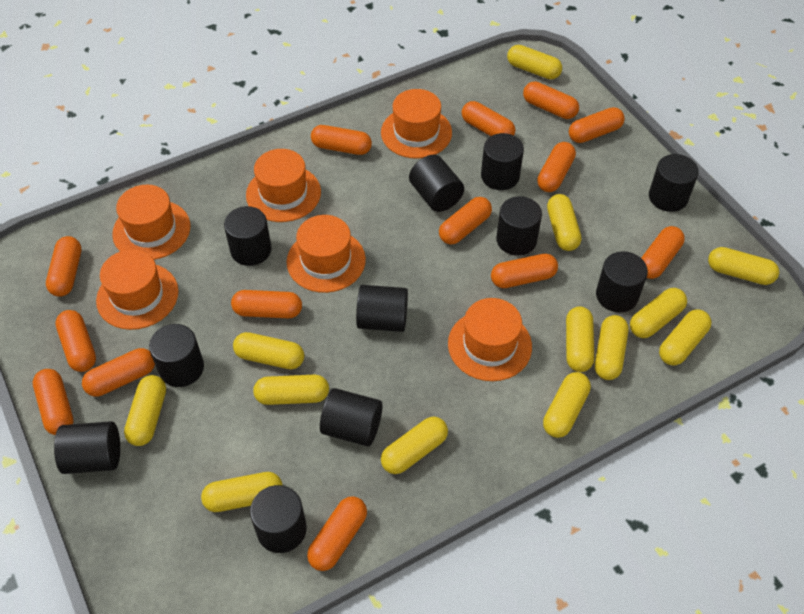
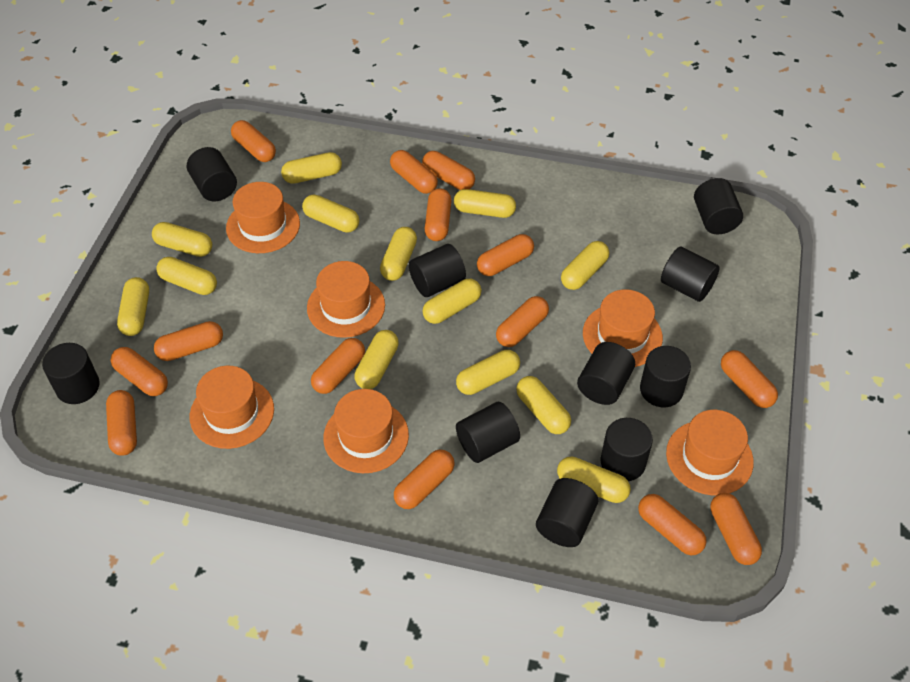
black cylinder: [54,421,120,474] [149,324,204,387] [224,206,272,266] [250,485,307,553] [320,388,382,447] [356,285,408,332] [409,155,464,212] [481,133,524,190] [496,196,542,256] [596,251,648,312] [649,154,699,212] = 11 -> [42,343,100,404] [187,147,237,201] [409,244,466,297] [456,402,520,463] [536,478,598,547] [577,342,635,405] [601,418,653,481] [640,346,691,407] [661,247,720,302] [694,178,743,234] = 10

